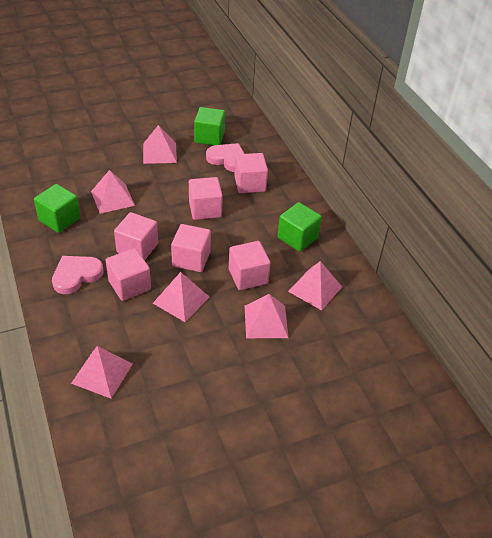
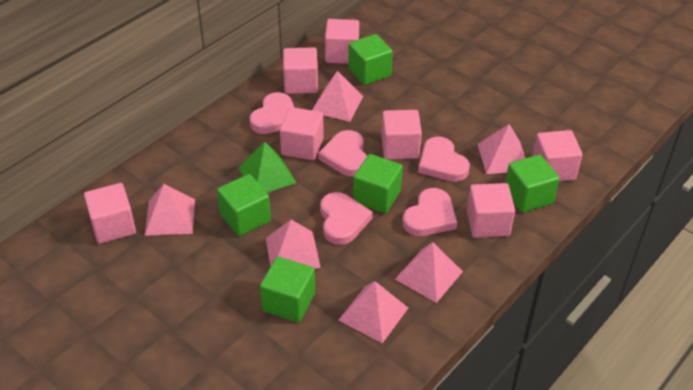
green cube: [34,184,81,233] [194,107,225,145] [278,202,322,252] = 3 -> [217,174,271,236] [260,257,315,323] [348,34,393,85] [353,154,403,213] [505,154,560,213] = 5
green pyramid: none = 0 -> [238,142,297,192] = 1
pink cube: [106,248,151,301] [114,212,158,260] [171,224,211,272] [189,177,223,220] [229,241,270,290] [234,153,268,193] = 6 -> [84,183,136,244] [280,107,324,160] [283,47,318,94] [325,19,359,64] [381,110,422,159] [467,183,515,238] [532,130,583,181] = 7
pink heart: [52,256,103,294] [206,143,245,172] = 2 -> [249,92,294,134] [318,130,367,177] [320,192,373,245] [402,188,457,236] [418,137,470,182] = 5

